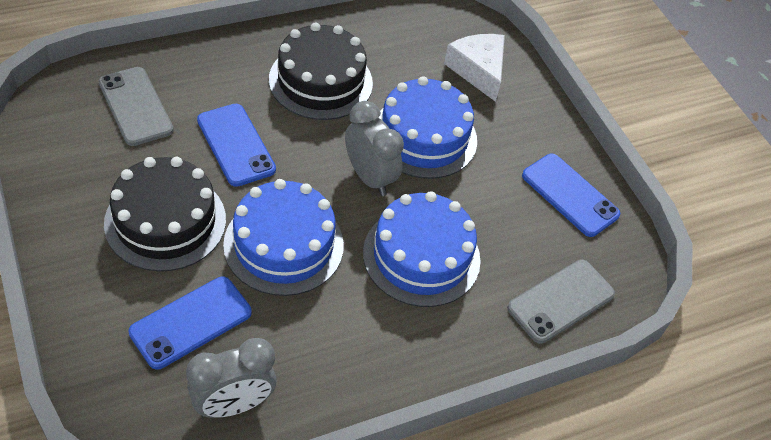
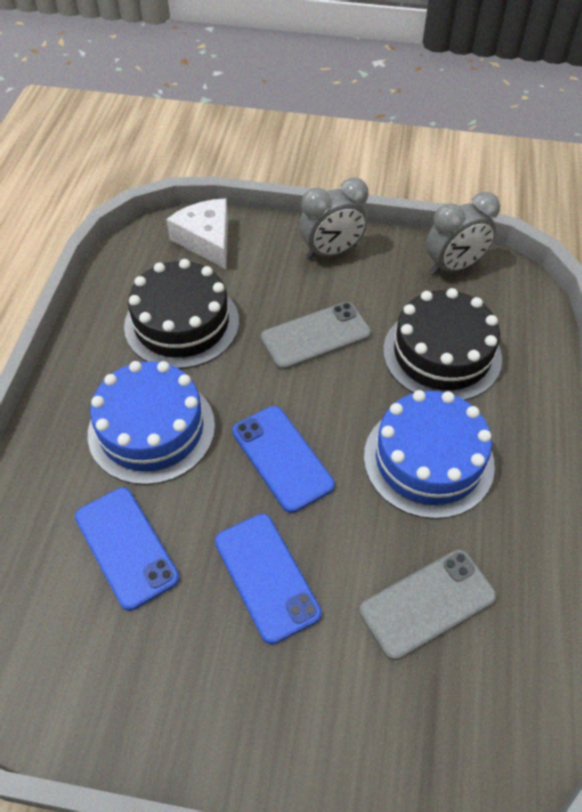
blue cake: [223,179,344,296] [363,191,481,307] [378,76,477,179] = 3 -> [88,361,215,485] [364,390,495,519] = 2

